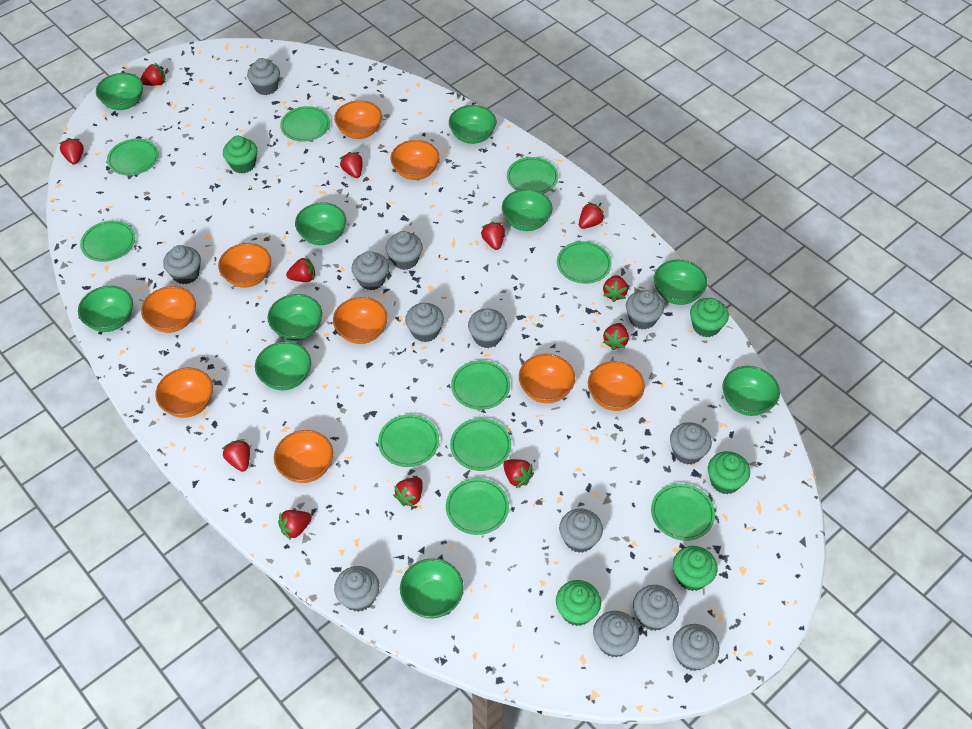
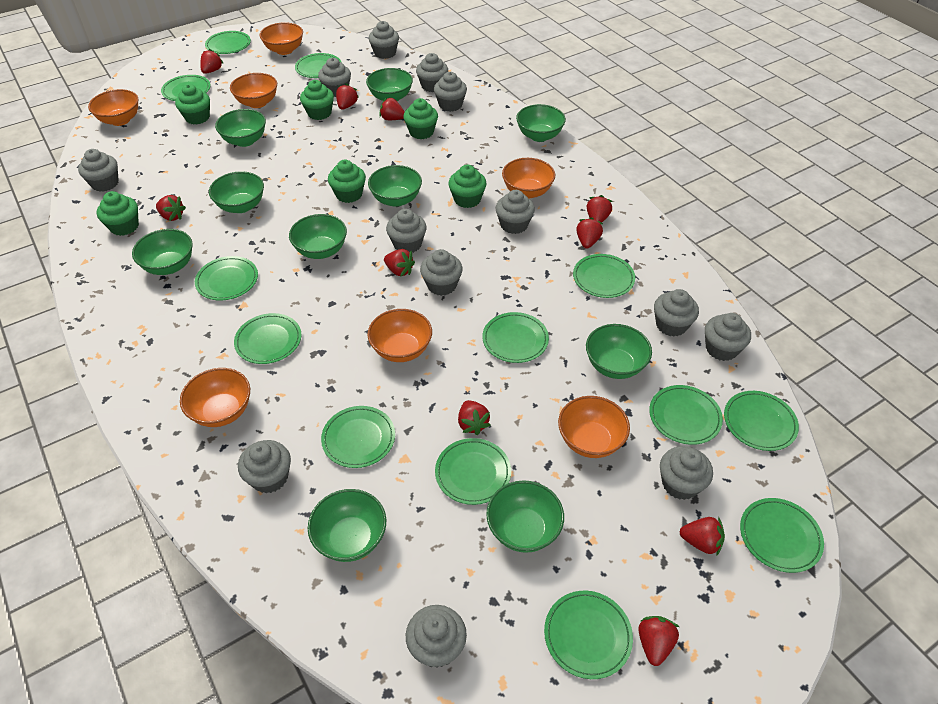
green cupcake: [223,136,258,174] [556,580,601,626] [673,546,717,591] [690,298,729,337] [708,451,750,494] = 5 -> [96,191,139,236] [175,84,210,124] [300,80,334,120] [328,160,366,203] [404,98,438,139] [448,165,486,208] = 6
green plate: [80,220,135,262] [107,139,159,176] [280,106,330,142] [378,414,439,467] [446,478,509,535] [450,418,511,471] [451,360,510,410] [507,157,558,193] [557,241,612,284] [651,483,715,541] = 10 -> [161,75,211,101] [195,256,258,301] [205,31,251,54] [234,313,302,364] [295,53,341,78] [321,406,395,468] [435,438,511,505] [482,312,549,363] [544,591,633,679] [573,254,635,298] [649,385,723,445] [724,391,799,451] [740,498,824,573] = 13
orange bowl: [141,286,196,333] [155,367,213,418] [218,243,271,288] [274,430,333,483] [333,297,388,344] [334,100,382,139] [390,140,440,180] [519,354,575,403] [588,361,645,411] = 9 -> [88,89,139,126] [180,368,250,427] [230,73,277,108] [260,22,303,55] [367,309,432,362] [502,158,555,199] [558,396,630,458] = 7
red strawberry: [59,138,84,165] [140,63,165,86] [222,439,250,472] [278,510,312,540] [286,257,315,282] [340,152,363,178] [393,477,423,507] [481,222,505,250] [503,459,534,488] [579,202,605,229] [603,275,628,302] [603,323,629,350] = 12 -> [156,195,186,221] [200,49,224,74] [336,83,359,110] [379,97,405,120] [384,249,415,277] [458,400,491,435] [576,217,603,249] [587,195,612,222] [638,616,679,666] [680,517,725,556] = 10

